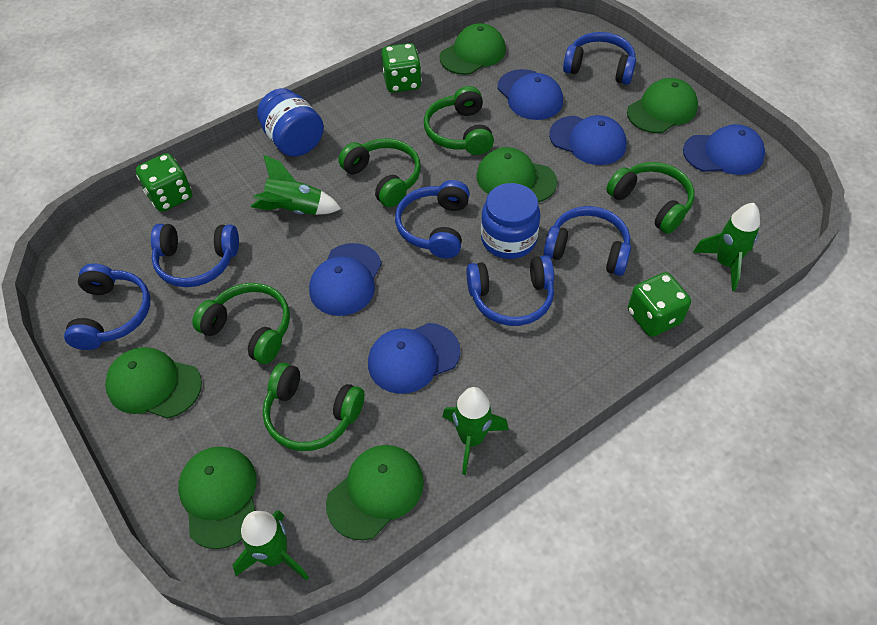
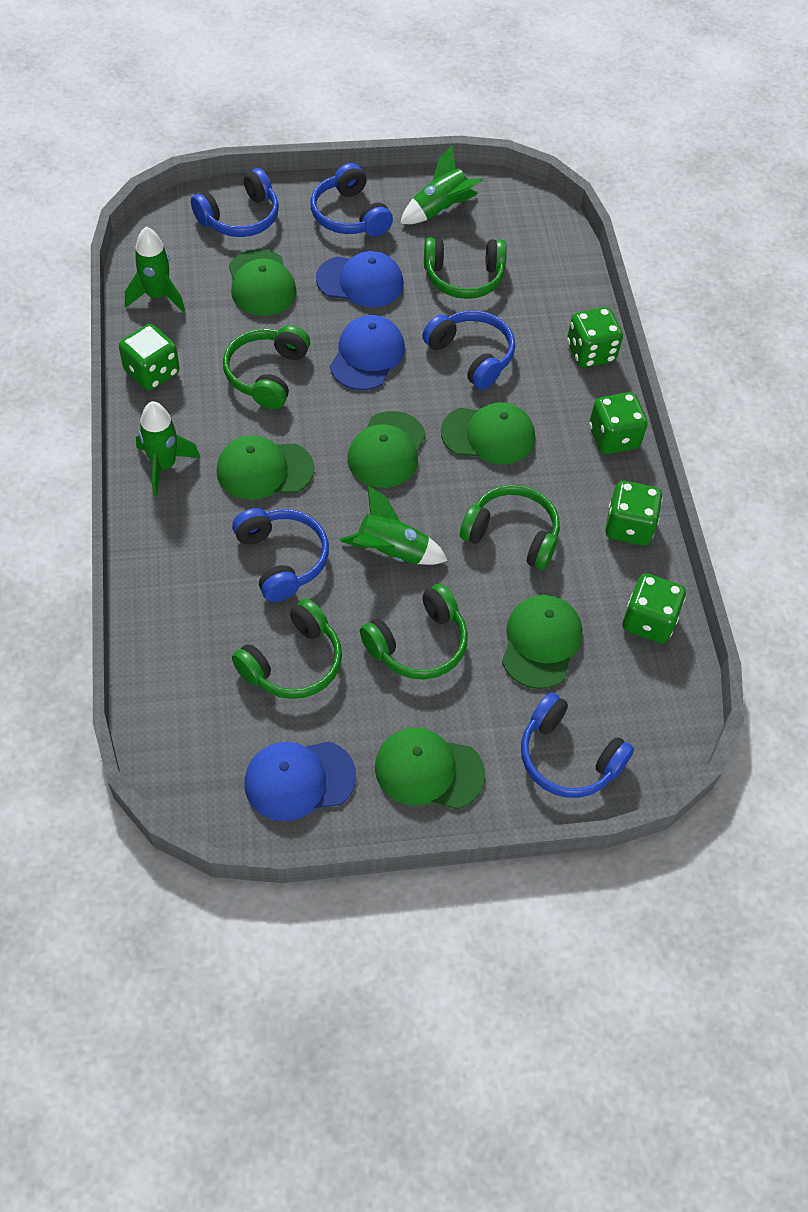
blue cap: [309,243,382,316] [368,323,460,394] [497,69,563,120] [549,115,627,165] [683,124,765,175] = 5 -> [244,741,356,821] [316,251,403,307] [330,315,405,390] = 3
blue headphones: [64,264,150,350] [151,224,239,287] [395,180,470,258] [466,255,554,326] [544,206,631,276] [563,32,636,85] = 6 -> [191,168,279,237] [232,508,329,602] [310,163,393,237] [422,310,515,390] [521,692,634,798] = 5
blue jar: [257,88,324,157] [481,183,540,259] = 2 -> none = 0
green dice: [136,153,192,212] [381,43,422,93] [628,272,691,337] = 3 -> [119,324,179,391] [567,307,623,368] [589,392,648,454] [605,481,663,546] [623,573,686,643] = 5

